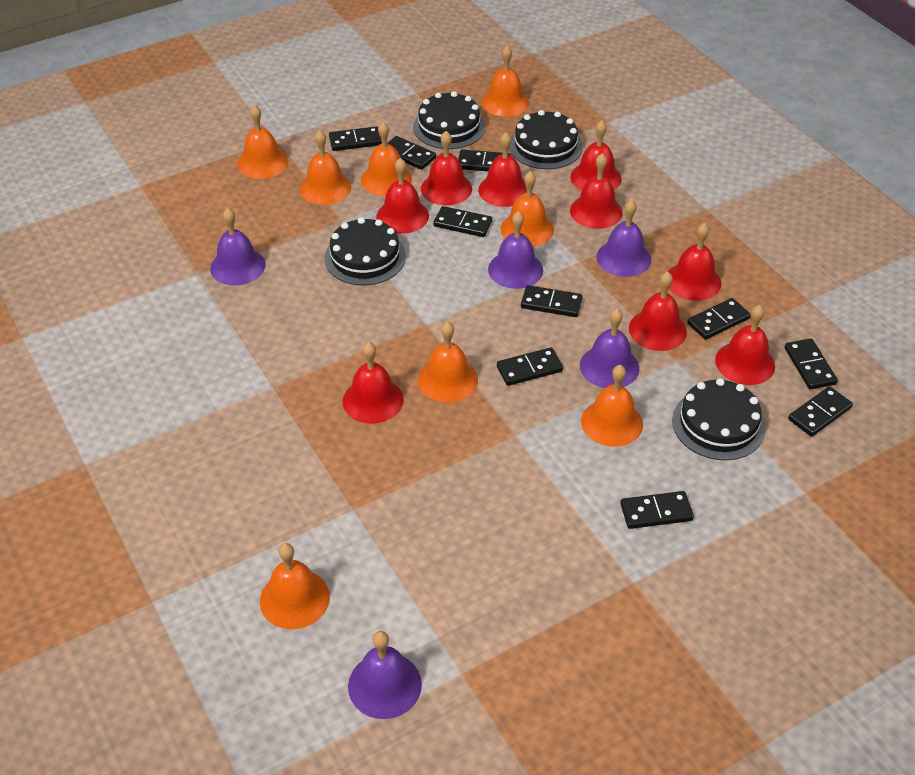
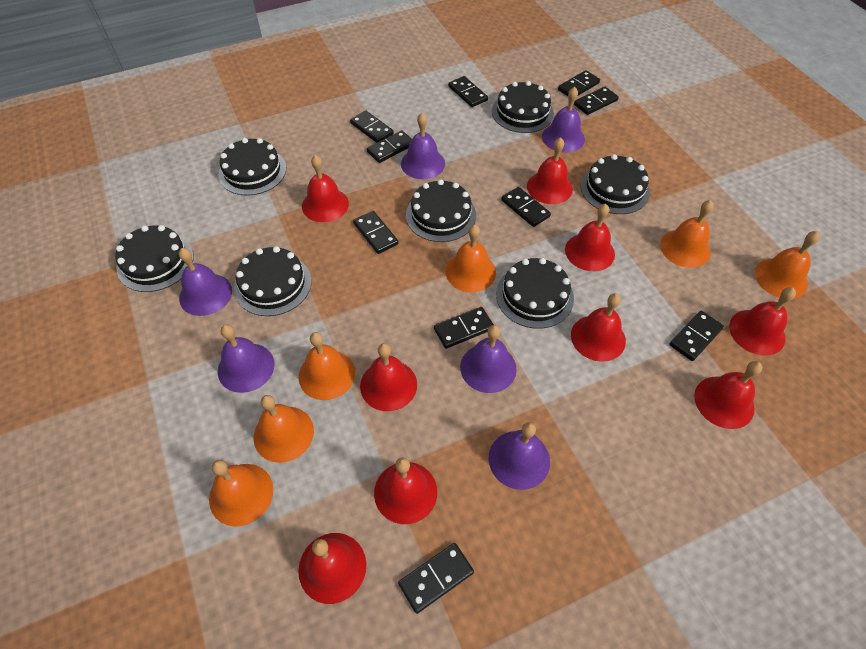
black cake: [324,217,406,285] [413,91,486,149] [509,110,583,169] [672,378,766,460] = 4 -> [115,225,194,292] [218,138,286,196] [234,246,311,316] [406,179,476,242] [492,81,554,133] [496,258,574,329] [580,154,650,214] = 7
orange bell: [238,105,288,179] [260,543,330,629] [300,130,351,205] [361,122,412,196] [418,322,478,403] [481,45,529,117] [501,171,554,247] [581,365,643,447] = 8 -> [209,460,274,527] [253,395,314,463] [299,332,355,400] [446,225,496,292] [660,200,713,268] [755,231,820,299] = 6
purple bell: [210,208,266,285] [348,631,422,719] [488,211,543,289] [580,308,639,388] [596,200,651,277] = 5 -> [179,248,232,316] [218,325,274,393] [401,113,445,179] [460,325,517,393] [488,422,550,490] [542,87,585,153] = 6

